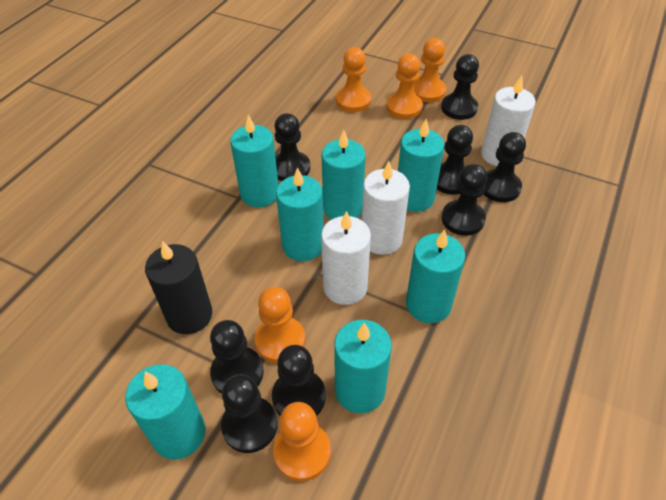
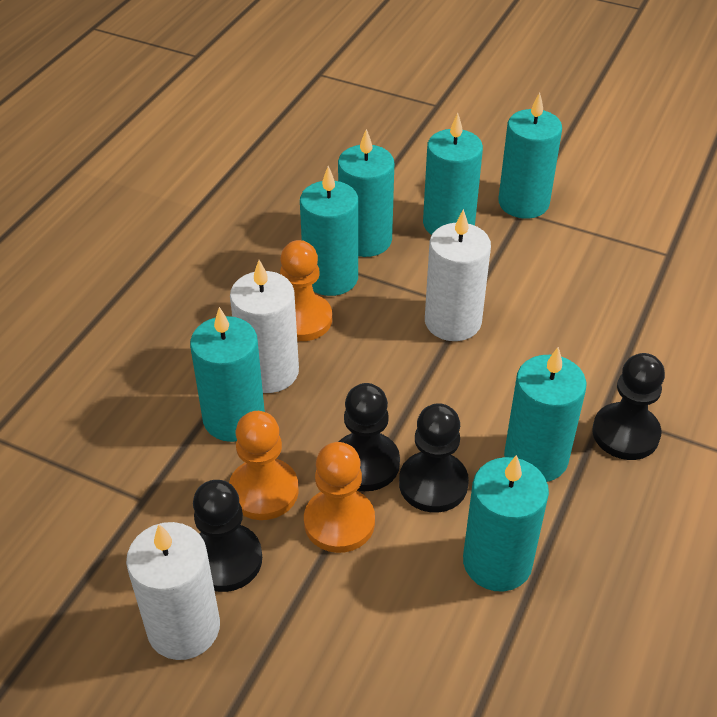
black candle: [145,241,212,334] = 1 -> none = 0
black pawn: [210,320,264,394] [221,374,278,453] [272,345,326,416] [274,113,310,181] [437,125,473,195] [441,54,479,120] [442,164,487,236] [483,132,526,202] = 8 -> [193,480,262,592] [339,383,400,491] [399,403,469,513] [592,353,665,460] = 4
orange pawn: [254,287,305,363] [273,402,331,481] [336,47,371,112] [387,54,423,119] [414,38,446,102] = 5 -> [229,411,299,520] [280,240,332,341] [304,442,375,553] = 3

